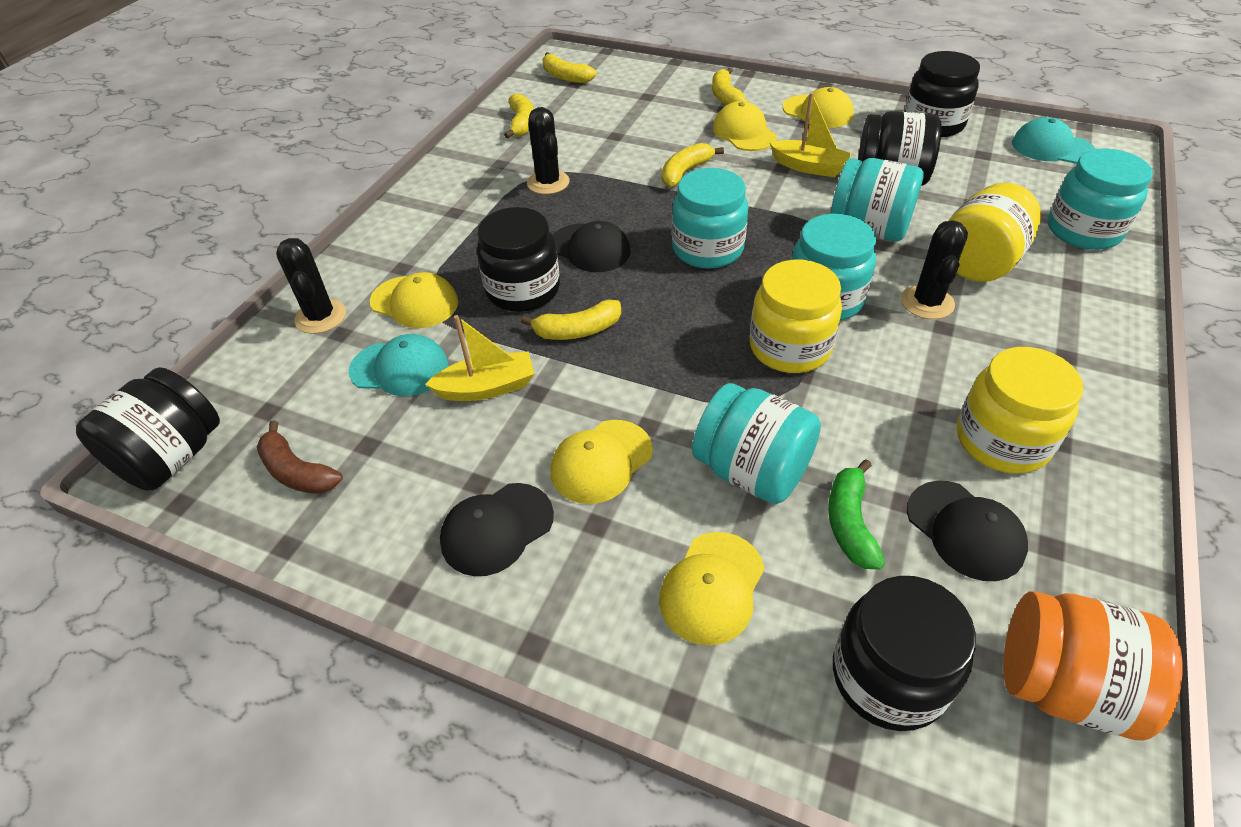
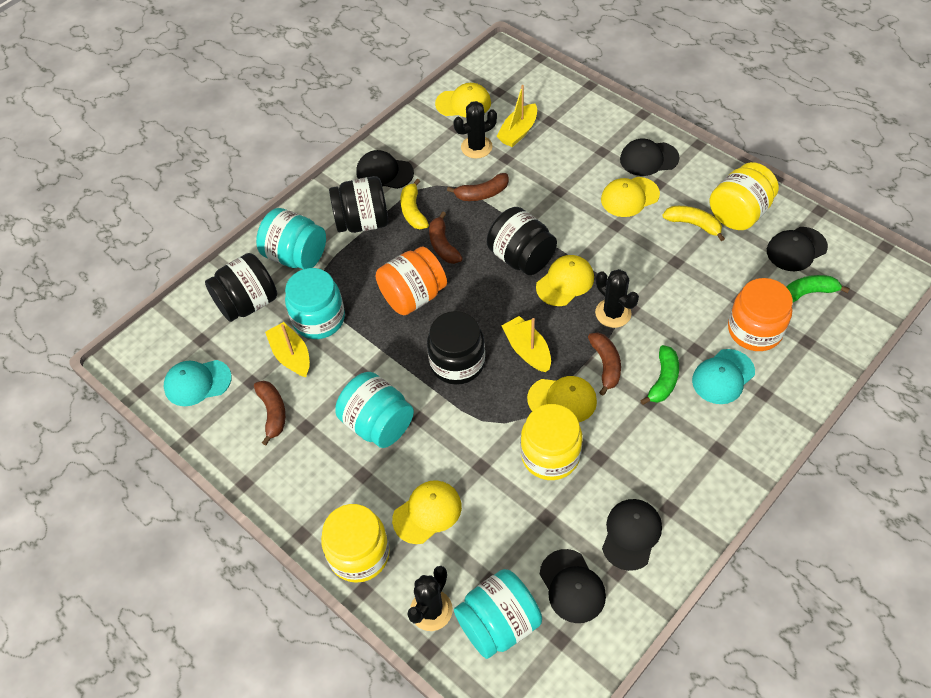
black cap: [440,483,554,576] [552,221,631,272] [907,481,1028,581] = 3 -> [356,150,414,189] [540,549,606,623] [602,499,662,571] [620,138,679,176] [767,227,828,271] = 5
black jar: [76,367,220,490] [477,207,560,312] [833,576,976,731] [858,111,941,186] [904,51,980,137] = 5 -> [205,253,277,322] [329,176,389,233] [427,311,485,385] [487,207,557,275] = 4
brown banana: [257,420,343,494] = 1 -> [254,381,286,445] [429,211,463,264] [447,173,509,201] [588,332,621,396] = 4
green banana: [828,459,885,570] = 1 -> [640,345,679,405] [786,275,850,302] = 2
orange jar: [1003,591,1182,741] = 1 -> [376,246,447,315] [728,278,793,351] = 2
turquoise jar: [672,168,748,269] [692,383,821,504] [791,214,876,320] [830,158,924,242] [1048,148,1153,250] = 5 -> [256,208,326,269] [285,268,345,339] [335,372,414,448] [454,569,542,659] = 4
yellow banana: [504,93,534,139] [521,300,621,340] [543,52,597,83] [662,143,724,187] [712,67,747,105] = 5 -> [400,179,429,229] [662,206,725,241] = 2
yellow boat: [425,315,534,401] [770,92,852,177] = 2 -> [265,322,310,377] [496,85,537,147] [502,316,551,372] = 3

